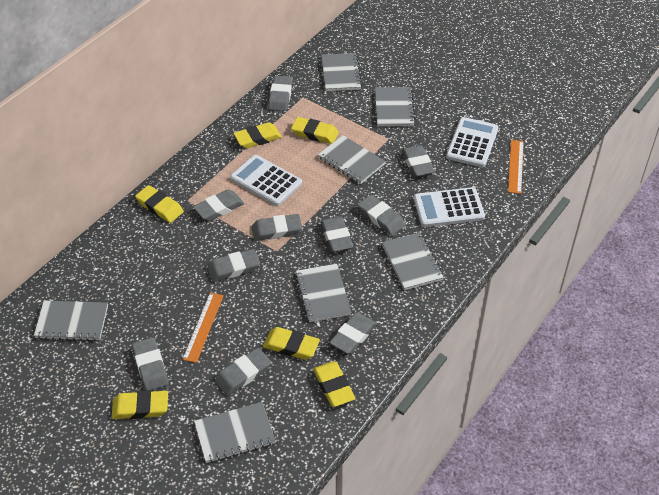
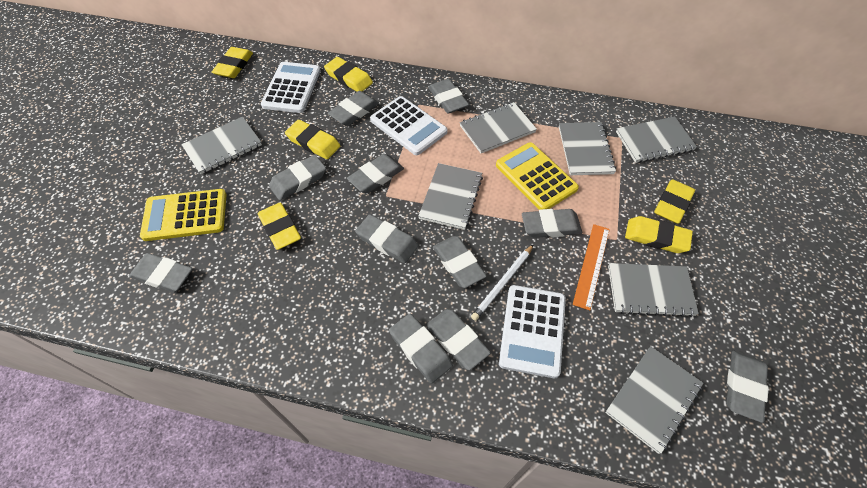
grey eraser: [132,337,169,390] [193,189,244,221] [207,249,260,282] [215,348,271,395] [251,214,302,241] [268,76,293,111] [321,217,353,252] [329,313,377,354] [358,195,405,235] [402,145,435,177] = 10 -> [129,253,192,292] [269,155,326,200] [328,91,379,126] [347,154,404,193] [355,214,419,263] [389,314,453,384] [426,309,491,370] [428,79,469,113] [433,236,486,288] [522,209,582,238] [726,351,768,423] = 11
orange ruler: [182,293,224,363] [508,140,524,194] = 2 -> [573,224,610,310] = 1
white pencil: none = 0 -> [471,244,534,321] = 1
yellow calculator: none = 0 -> [140,189,227,241] [496,142,579,210] = 2

